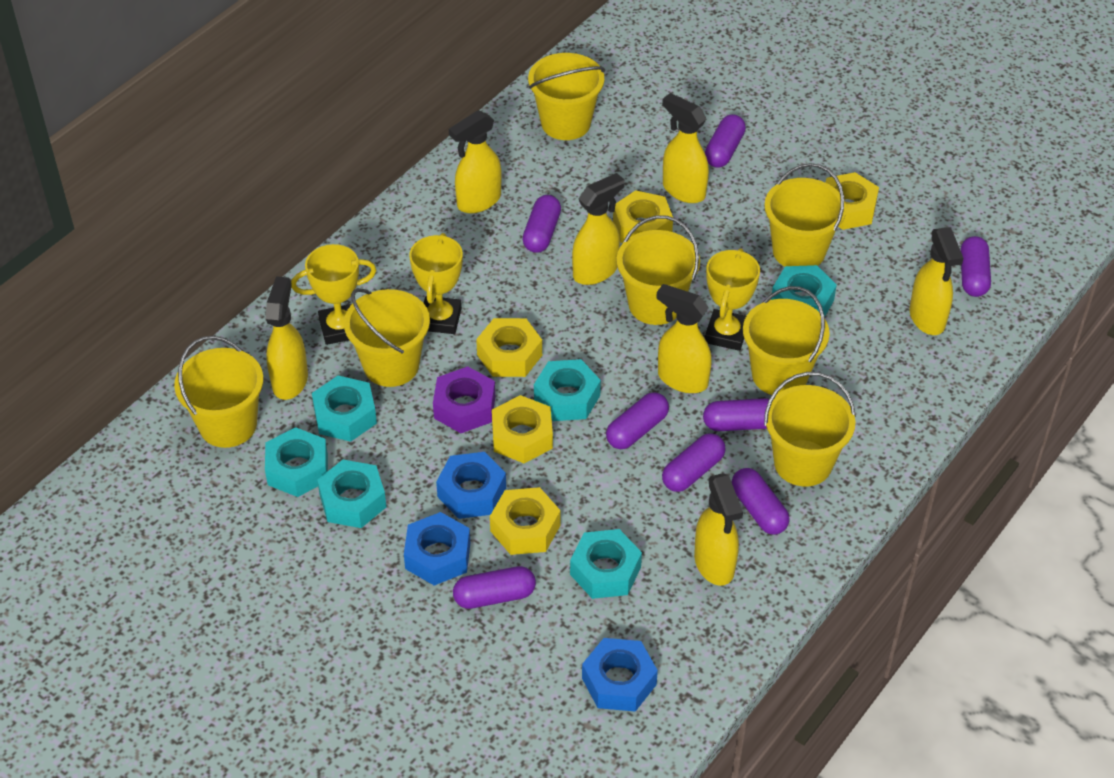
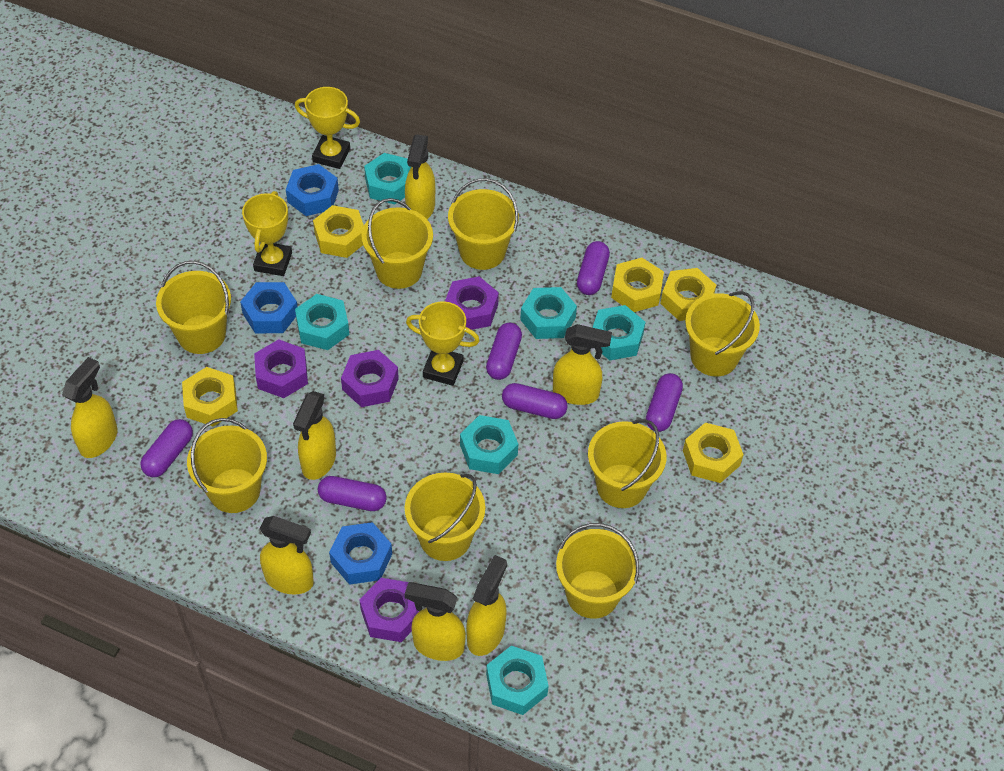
purple capsule: [453,566,536,609] [522,195,561,253] [606,392,669,449] [662,433,726,492] [703,398,769,431] [705,114,746,168] [731,468,790,535] [960,236,991,297] = 8 -> [140,419,193,477] [318,476,387,511] [486,323,522,380] [502,383,568,419] [577,241,610,295] [646,373,683,432] = 6
purple nut: [433,367,495,433] = 1 -> [254,339,308,398] [341,350,399,407] [359,578,419,642] [445,277,499,330] = 4
yellow bucket: [174,336,264,448] [344,288,430,387] [528,53,605,140] [617,215,700,325] [743,286,830,395] [764,163,846,267] [764,372,856,486] = 7 -> [156,261,231,354] [187,418,267,513] [361,198,433,289] [405,473,485,561] [448,178,519,270] [556,523,639,619] [588,419,667,508] [685,291,760,376] = 8

